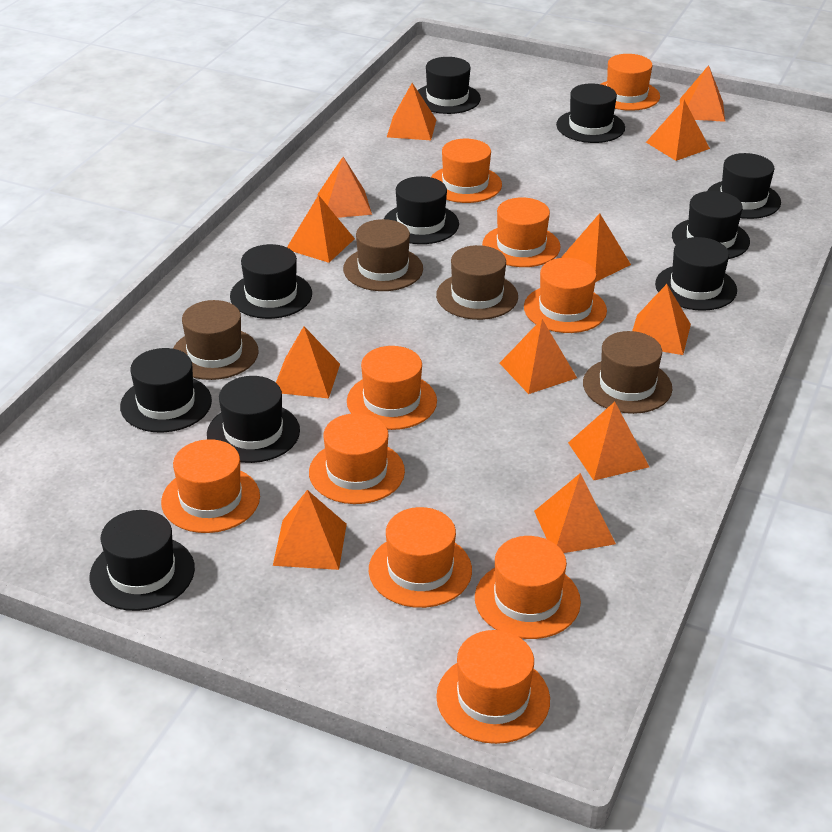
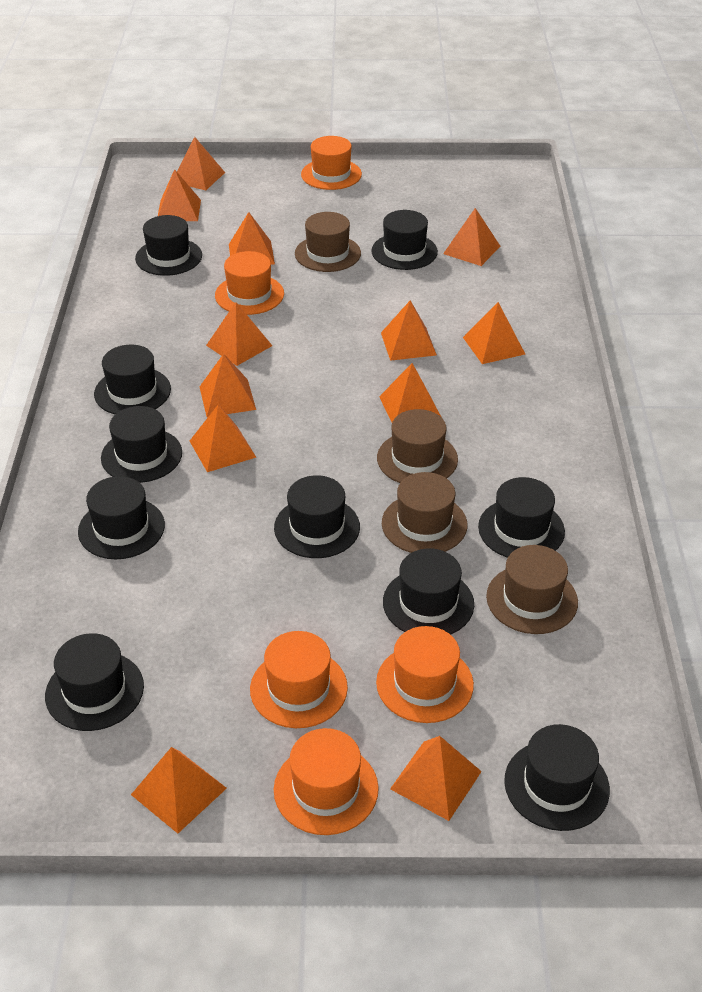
orange hat: [161,439,260,533] [309,413,405,504] [347,346,437,430] [369,507,472,608] [431,139,502,203] [436,630,550,744] [475,536,581,639] [482,197,561,267] [524,258,607,333] [601,54,660,111] = 10 -> [215,251,284,315] [250,631,348,728] [274,728,379,835] [301,136,362,190] [376,626,474,723] = 5

